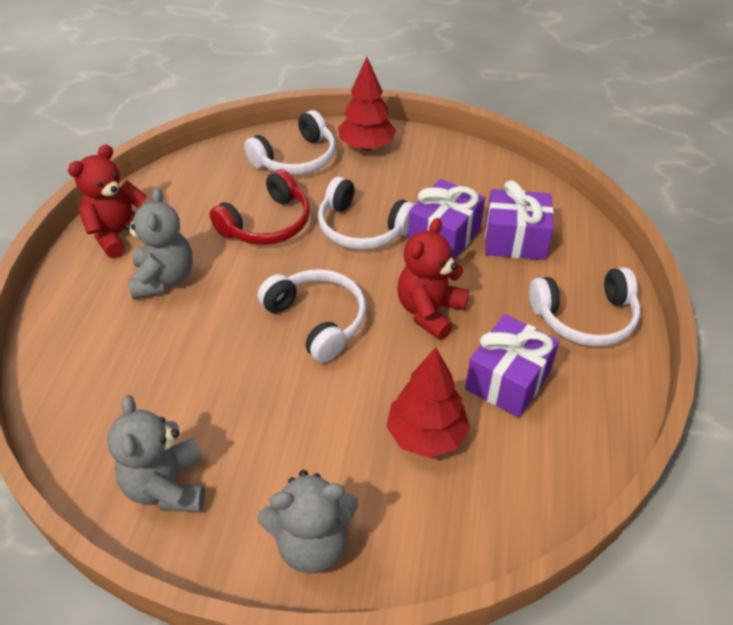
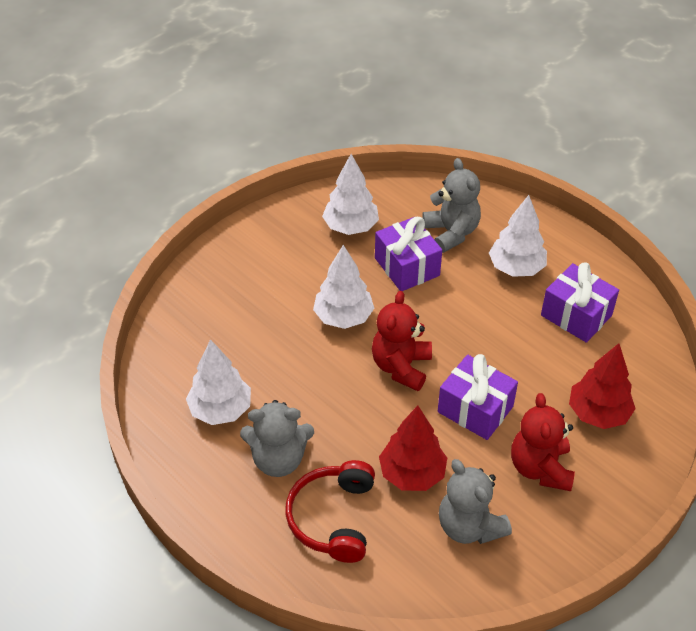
white headphones: [244,110,335,175] [258,270,366,363] [318,177,415,250] [529,267,640,346] = 4 -> none = 0
white tree: none = 0 -> [186,339,251,425] [313,245,374,329] [322,154,379,235] [489,195,547,277] = 4

